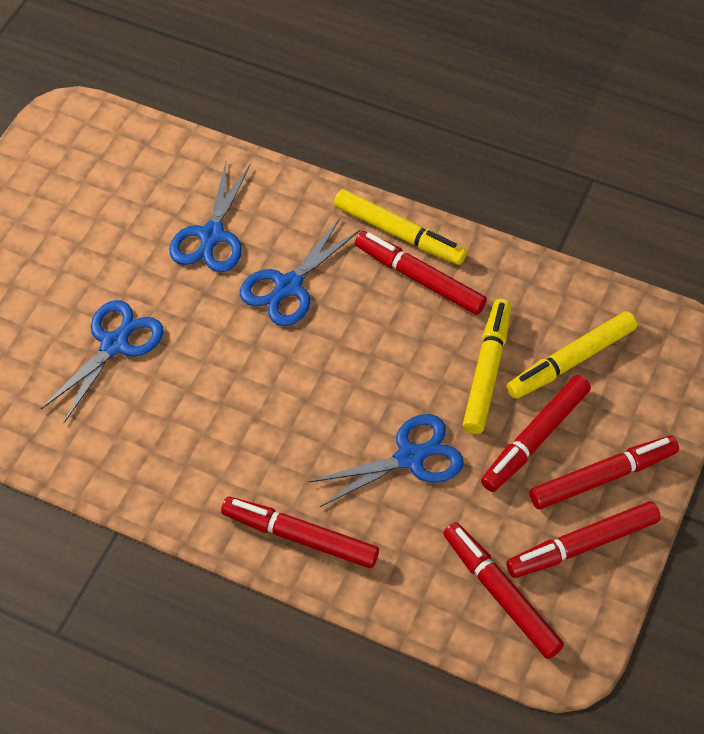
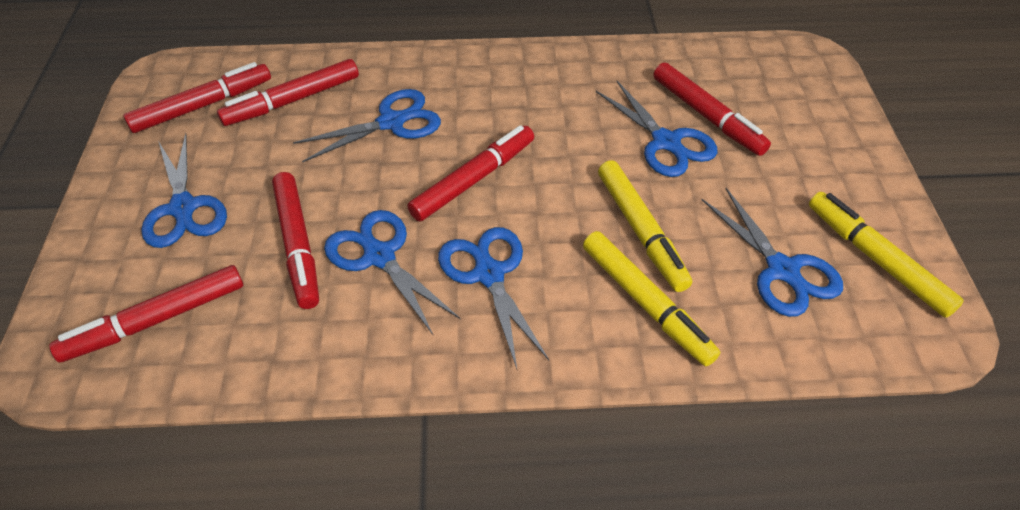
blue scissors: [41,300,164,423] [169,162,251,272] [240,218,361,326] [308,414,464,507] = 4 -> [141,133,227,248] [293,89,441,162] [324,210,460,335] [438,227,549,369] [596,81,717,177] [702,188,843,317] = 6

